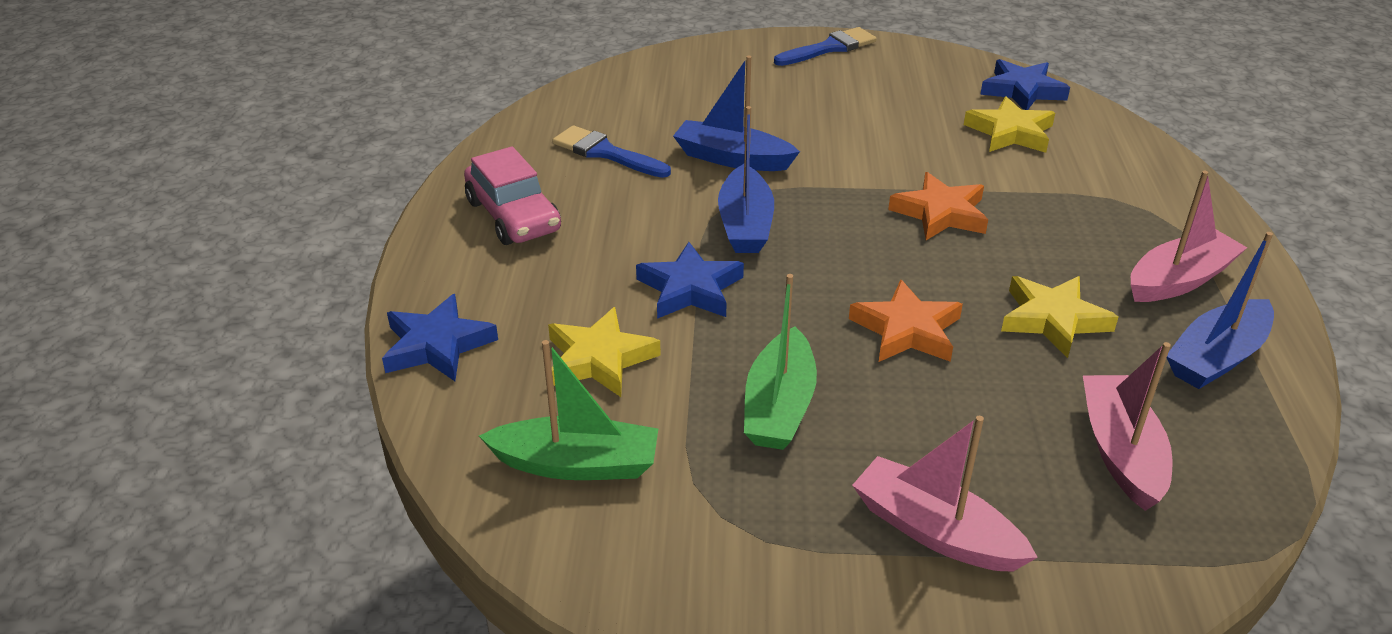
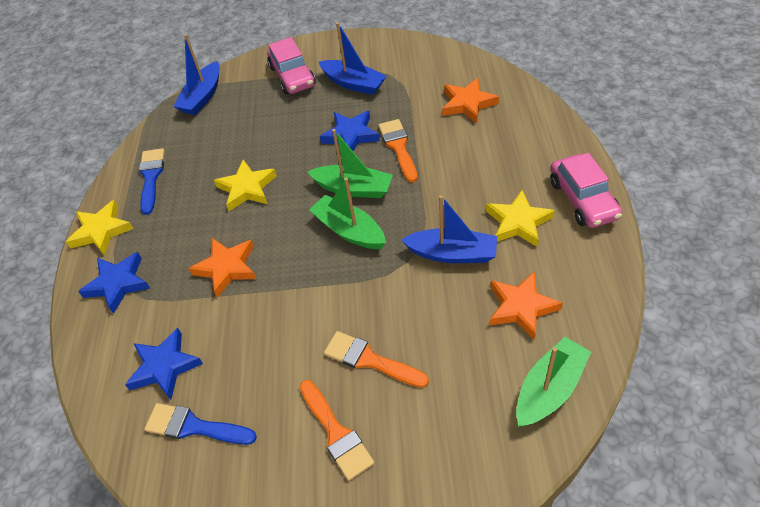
green boat: [479,340,658,480] [744,274,817,450] = 2 -> [308,129,393,198] [309,178,386,249] [516,337,591,427] = 3
orange brush: none = 0 -> [300,380,375,481] [324,331,429,388] [378,119,417,183] = 3
orange star: [849,279,963,362] [888,172,988,240] = 2 -> [189,238,256,298] [442,78,499,124] [489,272,563,340] = 3
pink boat: [852,416,1038,572] [1083,342,1173,511] [1131,171,1247,302] = 3 -> none = 0
pink car: [464,146,561,245] = 1 -> [267,37,316,94] [550,153,622,228] = 2

